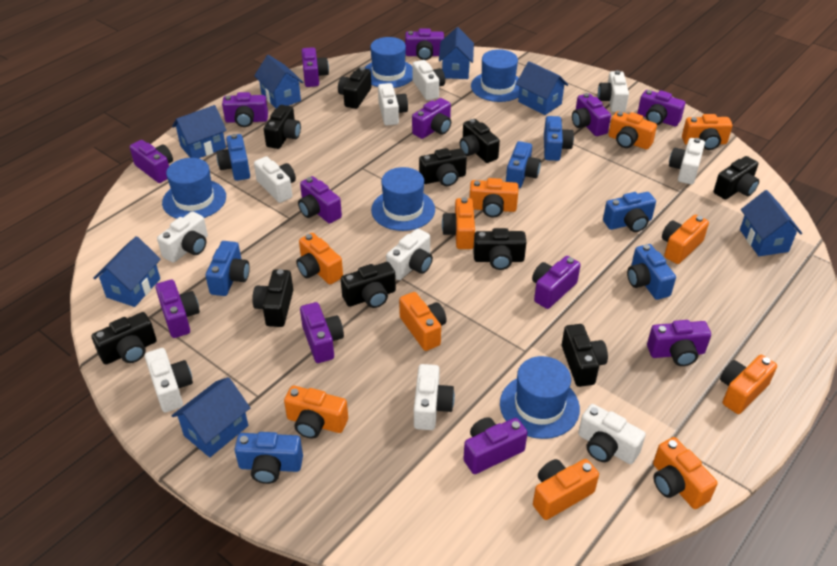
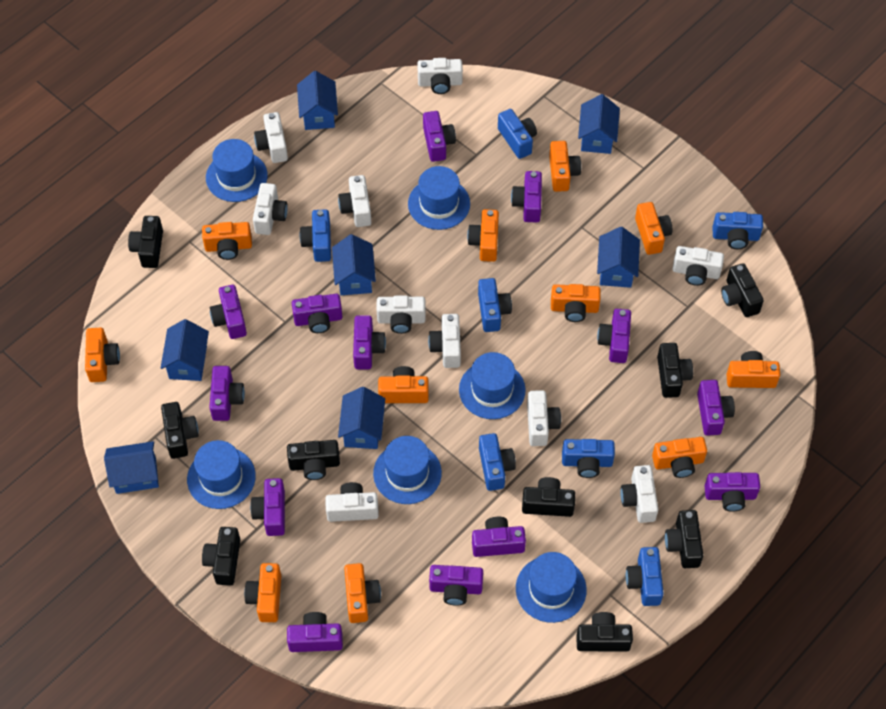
black camera: [92,312,156,365] [252,269,293,327] [264,105,301,149] [338,67,371,109] [341,262,396,308] [419,148,467,186] [460,119,500,163] [473,228,526,270] [562,324,608,387] [714,156,759,200] = 10 -> [128,216,163,268] [161,402,199,459] [202,527,240,586] [287,440,340,480] [522,477,575,517] [576,612,633,651] [657,343,693,398] [665,510,703,568] [721,263,764,317] = 9
blue hat: [162,158,226,219] [365,37,413,88] [371,167,435,231] [471,49,519,102] [500,356,580,439] = 5 -> [187,440,256,509] [206,139,267,202] [373,436,442,504] [408,166,470,230] [459,352,525,419] [516,552,587,623] = 6

